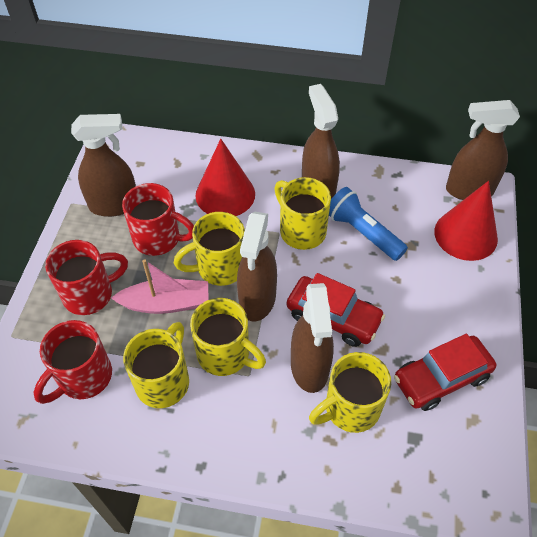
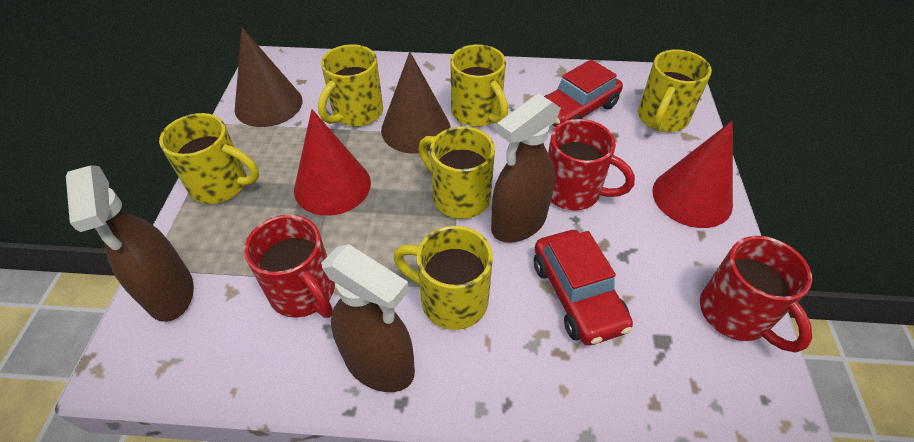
blue flashlight: [329,187,408,261] = 1 -> none = 0
brown cone: none = 0 -> [235,27,303,127] [381,52,451,153] = 2
brown spray bottle: [71,114,136,217] [237,212,277,321] [291,283,334,393] [302,84,340,199] [446,100,520,200] = 5 -> [66,165,194,322] [321,244,415,392] [491,93,561,243] = 3
pink boat: [111,259,209,314] = 1 -> none = 0
yellow mug: [123,322,189,408] [174,212,245,286] [190,298,266,376] [274,177,331,250] [309,352,391,433] = 5 -> [159,113,259,204] [318,44,383,127] [393,226,493,330] [419,126,495,219] [451,44,508,127] [638,49,712,132] = 6

